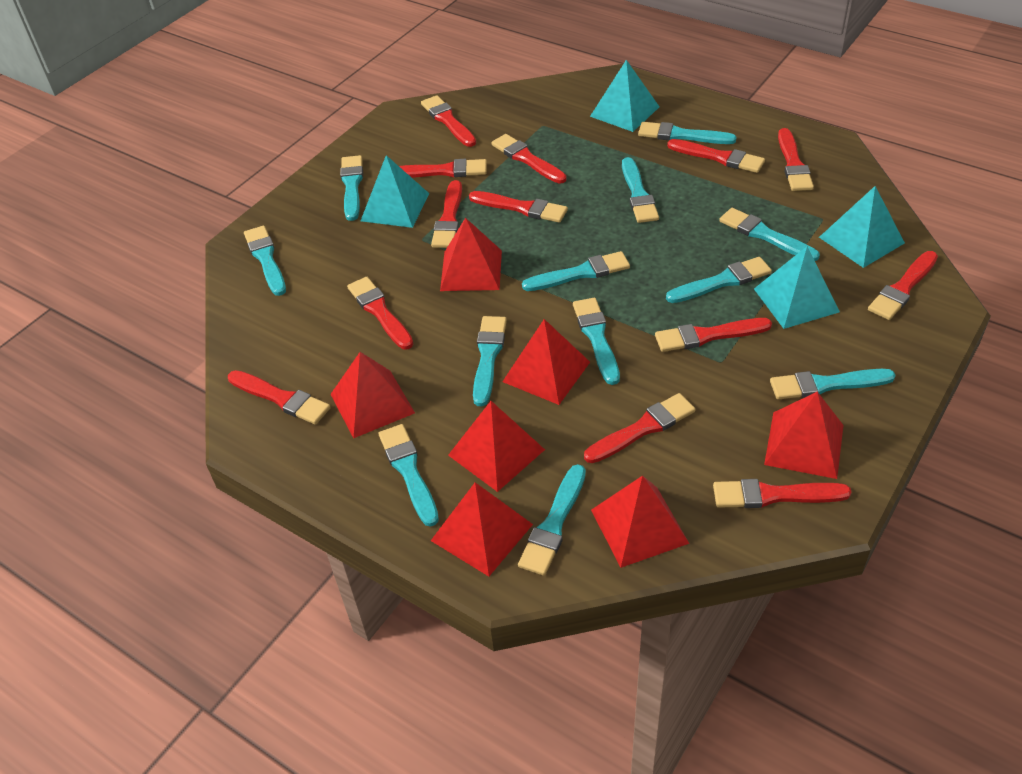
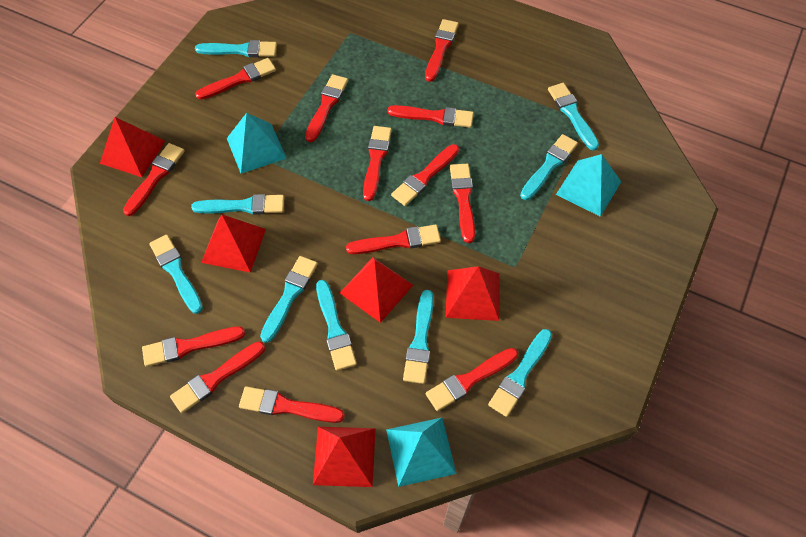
red pyramid: [331,352,415,438] [431,482,533,576] [440,218,502,291] [448,401,545,492] [502,319,590,405] [591,475,689,568] [764,392,844,479] = 7 -> [100,117,165,177] [201,215,266,273] [313,427,376,487] [340,257,413,323] [446,266,500,321] = 5
turquoise brush: [244,226,286,296] [340,155,363,221] [378,424,439,527] [473,316,507,406] [518,464,586,576] [522,251,630,291] [573,298,620,385] [622,157,659,223] [638,122,737,144] [666,257,772,303] [719,208,820,261] [770,369,896,400] = 12 -> [149,235,203,314] [191,194,284,215] [195,40,277,57] [260,256,318,343] [316,280,357,371] [403,290,434,384] [488,329,552,417] [520,134,578,200] [548,83,599,151] = 9
turquoise pyramid: [361,155,429,228] [590,60,659,132] [754,246,840,329] [819,186,905,268] = 4 -> [227,113,286,174] [386,418,456,487] [556,154,621,217] = 3

